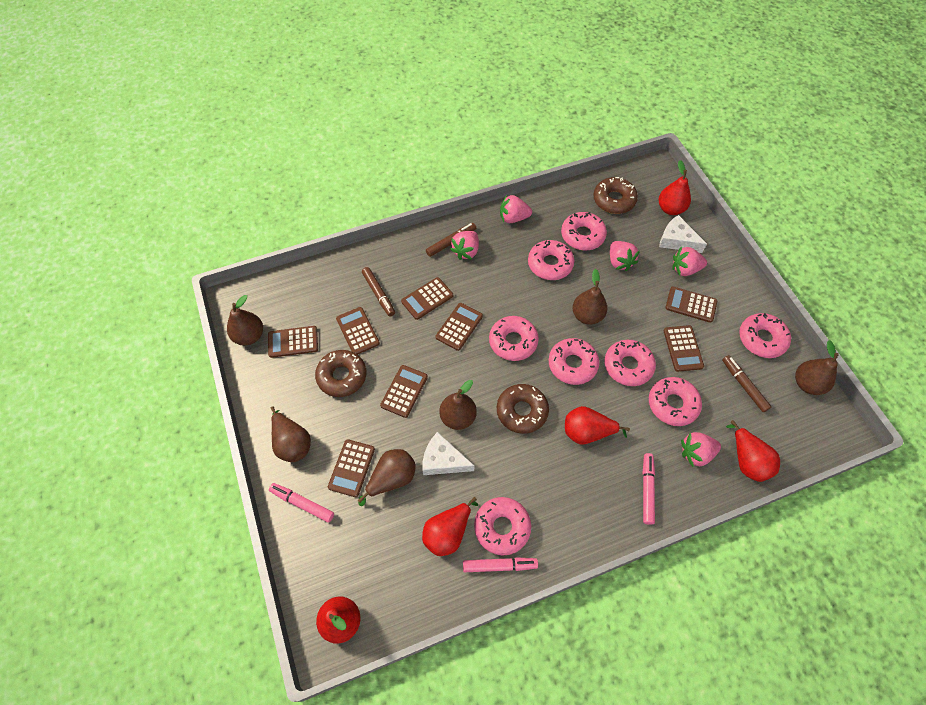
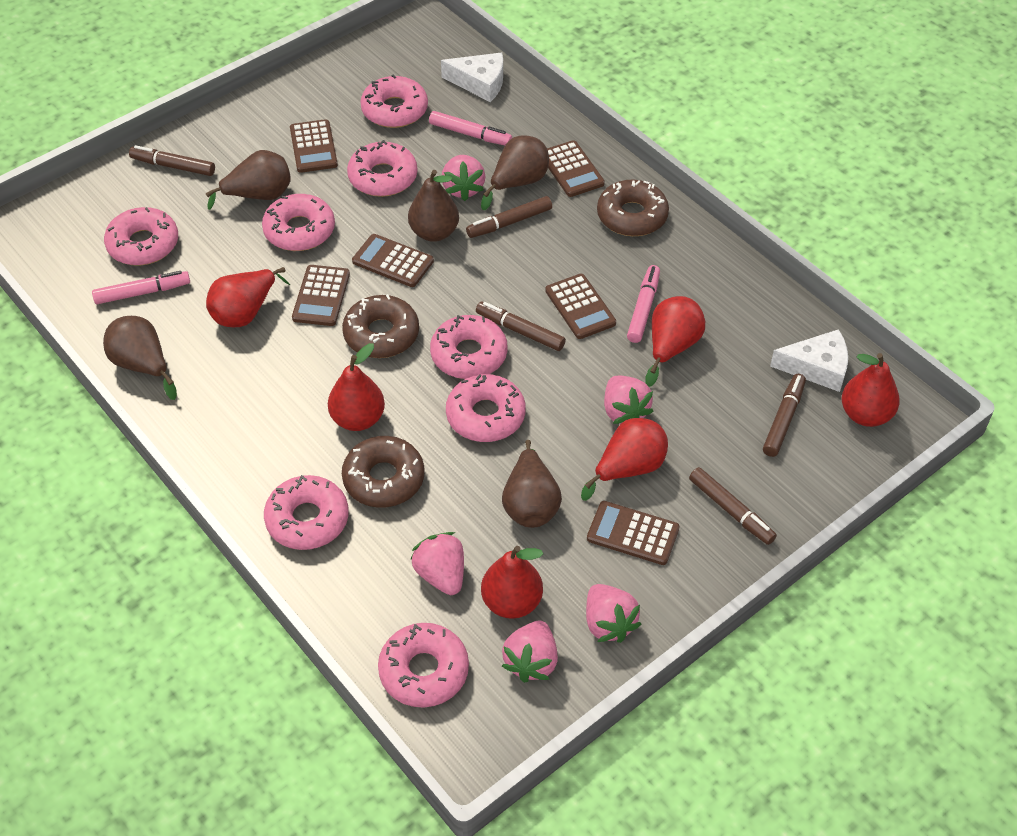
brown calculator: [268,326,318,358] [328,439,375,497] [336,307,380,355] [380,365,428,418] [401,277,453,320] [436,303,483,351] [663,325,704,372] [665,287,717,323] = 8 -> [290,119,338,173] [292,265,350,326] [352,234,434,287] [545,274,616,339] [547,140,605,197] [587,501,680,565] = 6
brown marker: [362,267,395,316] [426,223,476,257] [722,355,771,412] = 3 -> [129,145,215,176] [466,196,552,238] [476,302,566,351] [689,467,777,545] [763,374,806,457] = 5
brown pear: [227,295,263,346] [270,406,311,462] [358,449,416,506] [439,380,477,430] [573,269,607,325] [795,340,839,395] = 6 -> [103,316,177,400] [206,150,291,210] [408,170,459,242] [481,135,549,210] [502,440,562,528] = 5
red pear: [316,597,360,644] [422,497,478,556] [565,406,630,444] [659,160,691,215] [726,420,780,482] = 5 -> [206,267,290,327] [328,343,385,431] [481,546,543,619] [581,418,668,501] [645,296,705,387] [842,353,900,427] = 6

